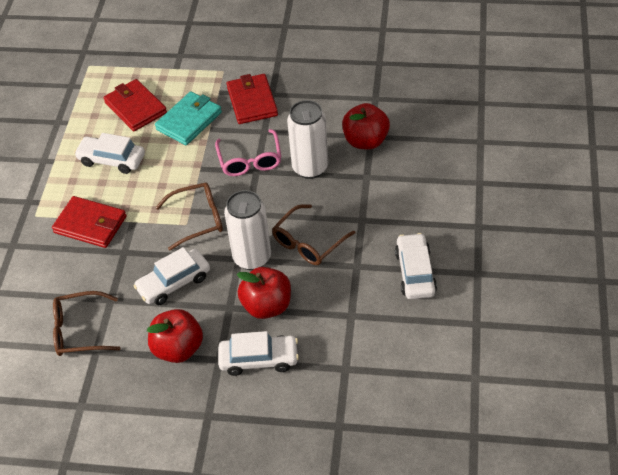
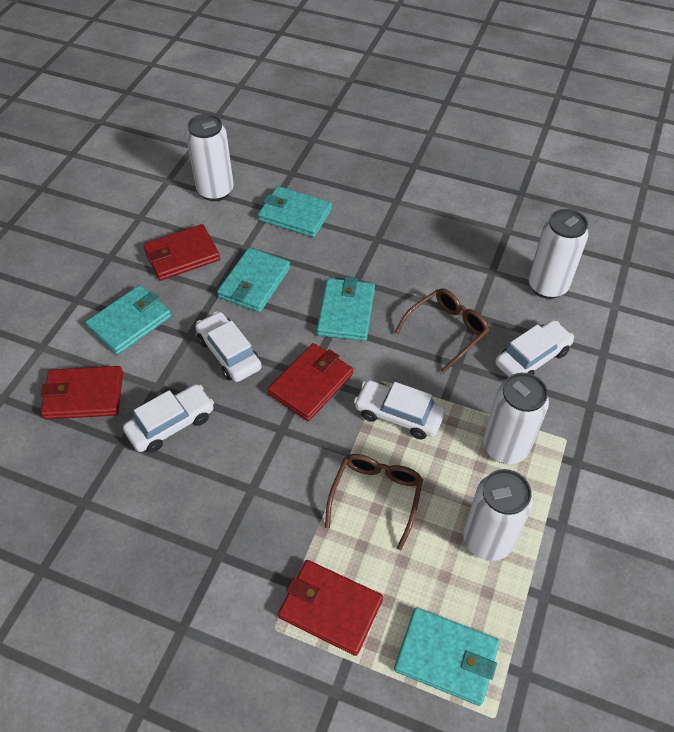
brown glasses: [53,291,121,356] [155,183,223,251] [272,204,355,265] = 3 -> [325,454,423,550] [394,289,489,373] = 2
pink glasses: [215,129,281,176] = 1 -> none = 0
red apple: [147,309,203,363] [237,267,291,319] [342,103,390,150] = 3 -> none = 0
red wallet: [52,196,126,248] [104,79,167,131] [227,74,278,124] = 3 -> [41,366,123,419] [143,224,220,281] [268,343,353,421] [278,560,383,656] = 4
turquoise wallet: [155,91,222,145] = 1 -> [85,285,171,355] [217,247,290,313] [258,186,332,238] [317,277,375,341] [394,607,500,706] = 5
white can: [224,190,271,270] [287,100,328,179] = 2 -> [186,114,234,201] [463,469,533,561] [483,373,549,464] [528,209,589,299] = 4

